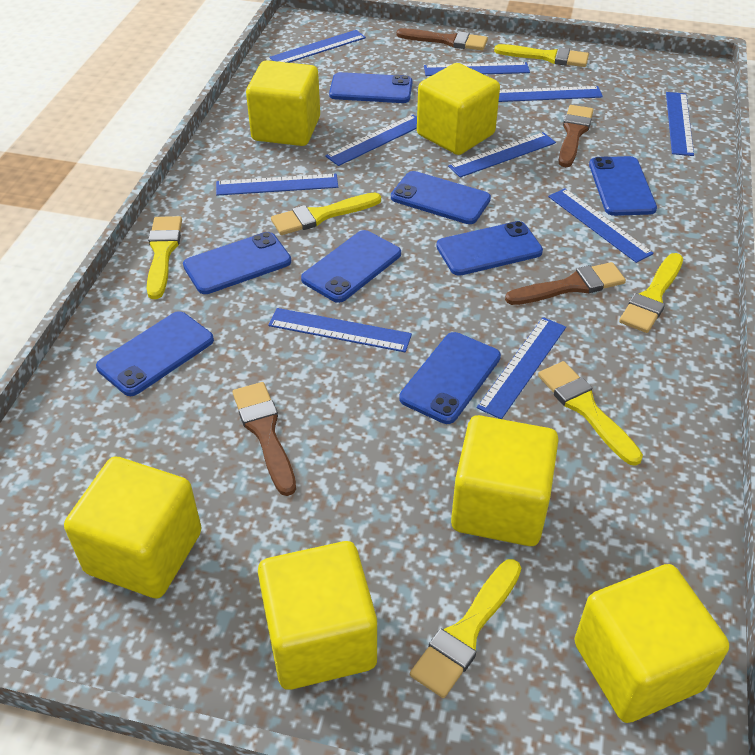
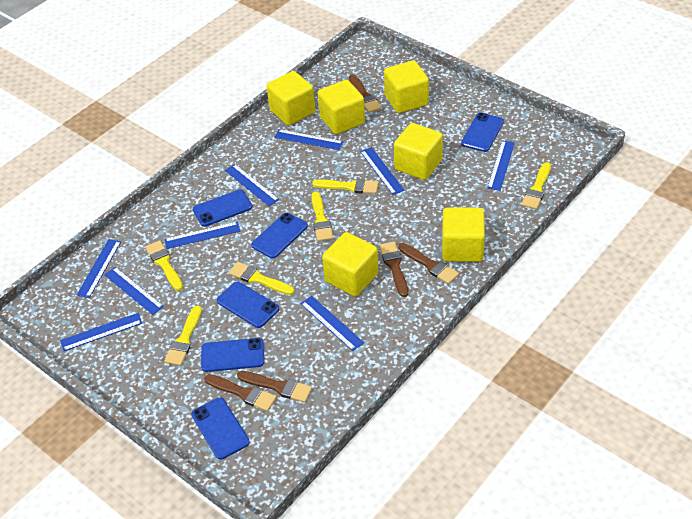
blue phone: [96,311,214,396] [183,232,291,294] [301,230,401,303] [329,72,413,103] [391,171,491,224] [399,332,501,424] [436,221,543,276] [589,156,657,216] = 8 -> [191,397,250,460] [193,189,252,227] [201,338,264,372] [217,282,279,328] [251,213,308,258] [461,113,504,152] = 6
blue ruler: [216,174,338,196] [268,308,412,352] [269,30,366,63] [325,115,417,166] [424,62,530,76] [448,132,556,178] [477,317,566,419] [499,86,603,102] [548,188,654,263] [666,92,694,156] = 10 -> [60,313,142,351] [77,239,121,298] [104,267,164,315] [164,221,240,249] [225,164,279,206] [274,129,343,150] [301,296,364,351] [360,147,405,195] [487,140,515,191] = 9
brown brush: [232,382,296,496] [396,28,488,50] [505,262,626,305] [559,105,593,167] = 4 -> [204,374,277,411] [237,371,312,402] [349,74,381,113] [379,241,408,297] [398,243,459,284] = 5

